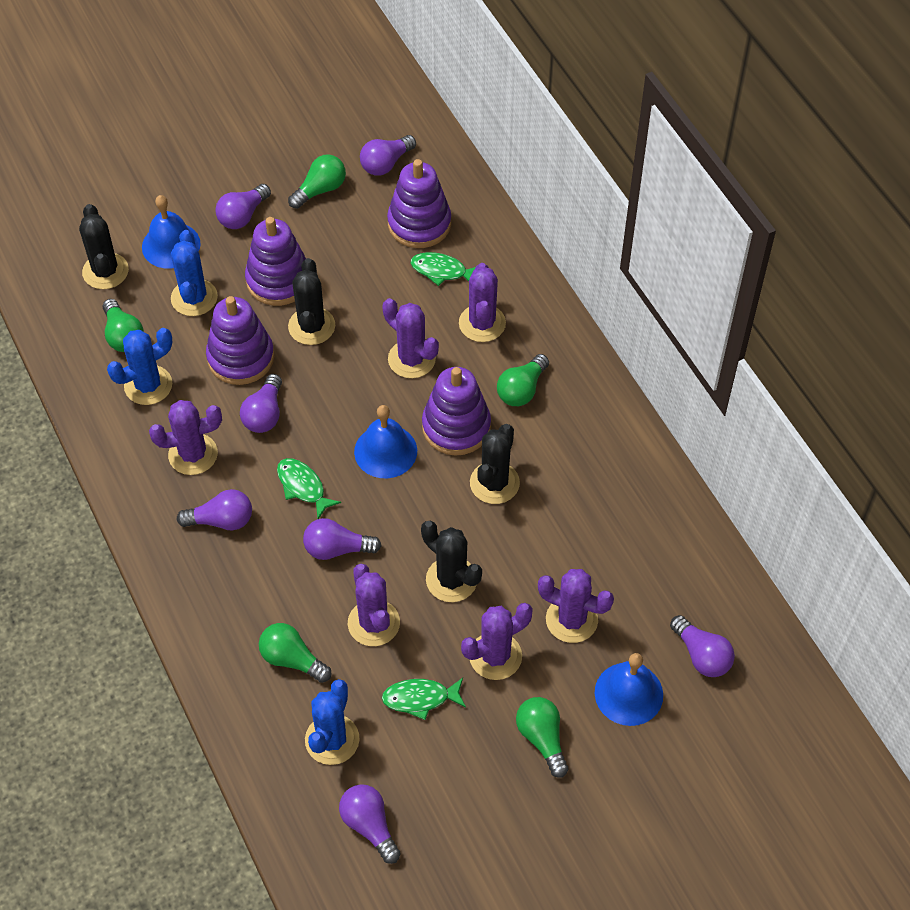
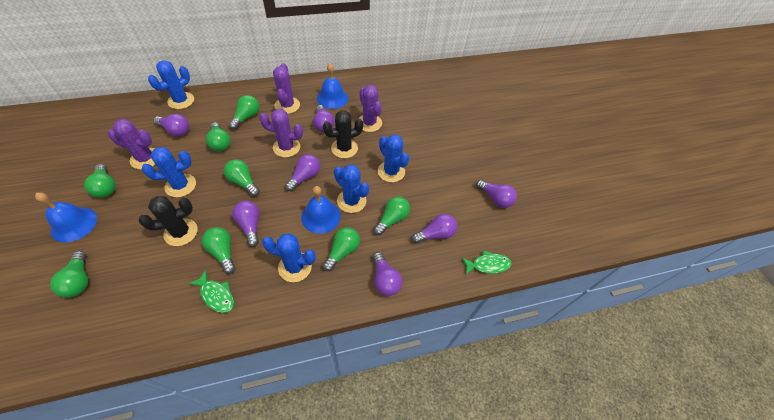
black cactus: [79,204,129,289] [288,258,335,345] [421,521,482,602] [470,424,520,504] = 4 -> [139,196,198,246] [323,110,363,158] = 2
blue cactus: [107,328,172,405] [171,230,218,316] [305,679,360,765] = 3 -> [142,147,196,197] [148,60,194,109] [262,233,316,282] [334,164,369,213] [378,134,409,182] = 5
green fish: [277,458,341,519] [382,678,466,720] [411,252,476,286] = 3 -> [189,270,234,313] [461,250,511,275] = 2
green light bulb: [103,299,144,352] [259,623,331,683] [288,154,346,209] [497,354,549,406] [516,697,568,778] = 5 -> [50,251,88,298] [84,164,116,198] [202,227,236,274] [206,122,230,151] [224,159,260,197] [229,95,259,130] [323,227,360,272] [373,196,410,236] = 8
purple cactus: [149,400,222,475] [348,564,400,646] [382,298,439,378] [459,263,506,342] [461,603,533,680] [538,569,614,643] = 6 -> [108,119,156,170] [259,109,303,157] [273,63,300,114] [358,85,382,132] = 4
purple stacking toy: [206,296,274,385] [245,217,306,306] [387,159,451,248] [422,367,491,456] = 4 -> none = 0

